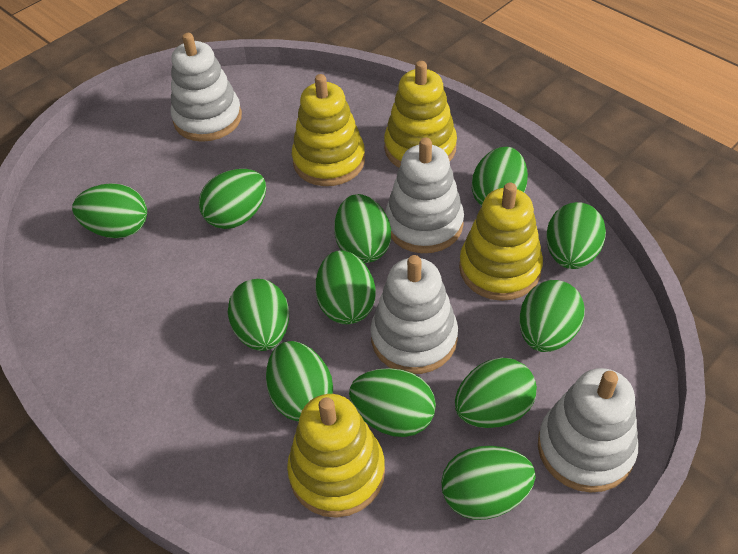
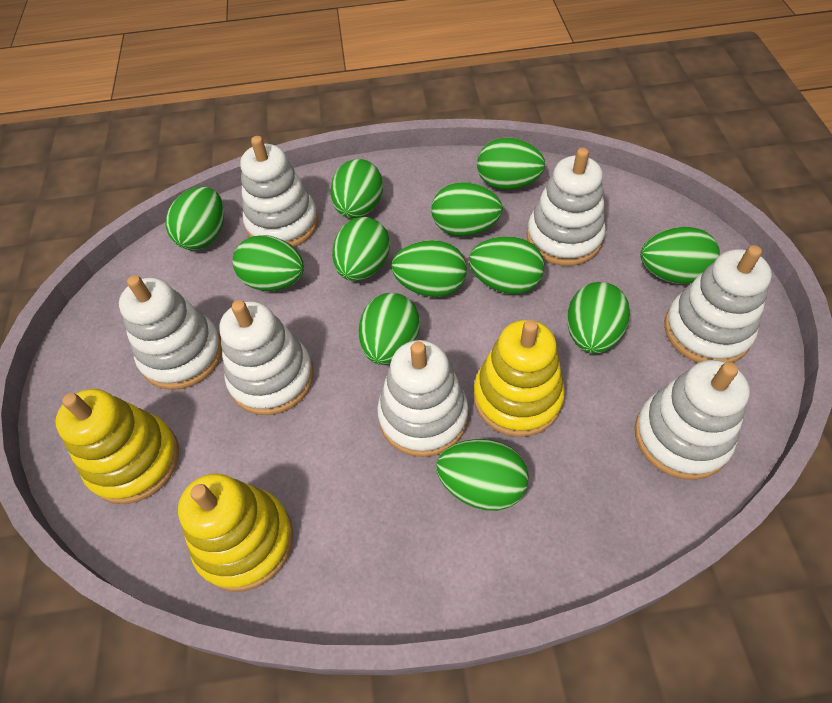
white stacking toy: [170,33,242,142] [370,255,458,374] [385,138,464,253] [538,368,638,493] = 4 -> [119,275,222,390] [220,300,314,415] [240,136,318,247] [377,340,468,457] [527,148,606,266] [635,360,750,480] [664,245,772,363] = 7
yellow stacking toy: [287,394,385,518] [292,74,365,186] [384,61,457,168] [459,183,543,301] = 4 -> [55,389,179,504] [178,474,293,592] [473,320,565,437] = 3

